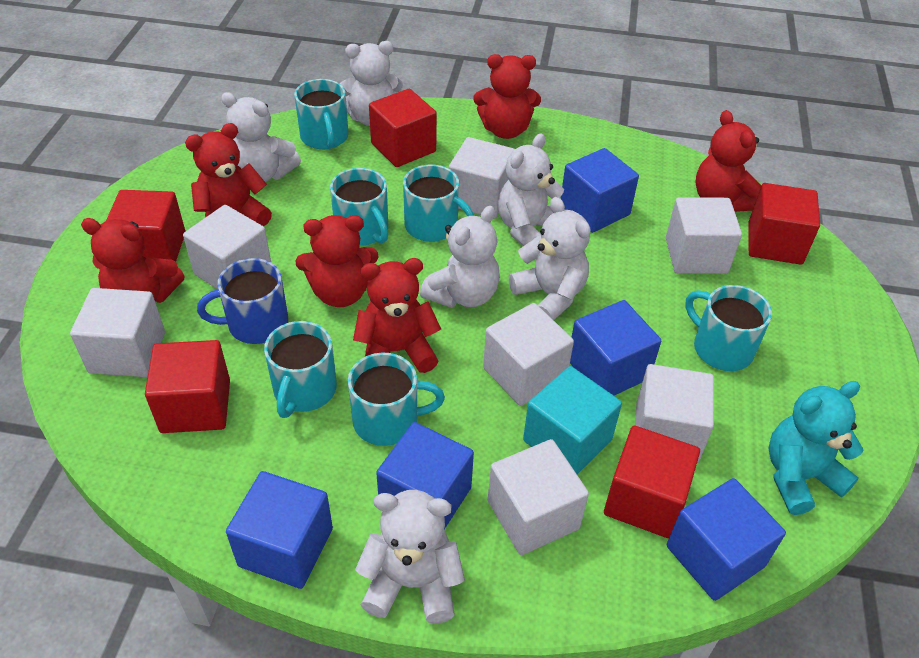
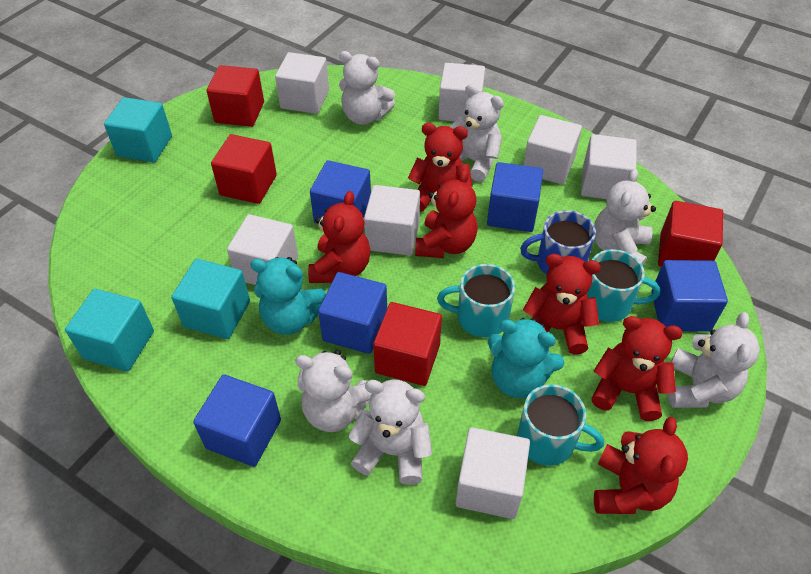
red cube: [106,190,185,262] [145,340,230,433] [369,89,437,167] [604,426,700,538] [749,183,820,265] = 5 -> [207,65,264,127] [211,134,277,204] [373,302,442,386] [658,201,723,267] = 4
turquoise cube: [523,366,622,474] = 1 -> [65,289,154,371] [104,97,172,163] [171,259,250,339] = 3
turquoise mug: [264,321,337,418] [294,79,348,149] [330,168,388,246] [348,353,445,446] [403,164,474,242] [685,285,772,371] = 6 -> [437,264,515,337] [517,384,604,466] [587,249,660,322] = 3
turquoise teddy bear: [768,381,864,515] = 1 -> [250,257,326,335] [488,318,565,398] = 2

